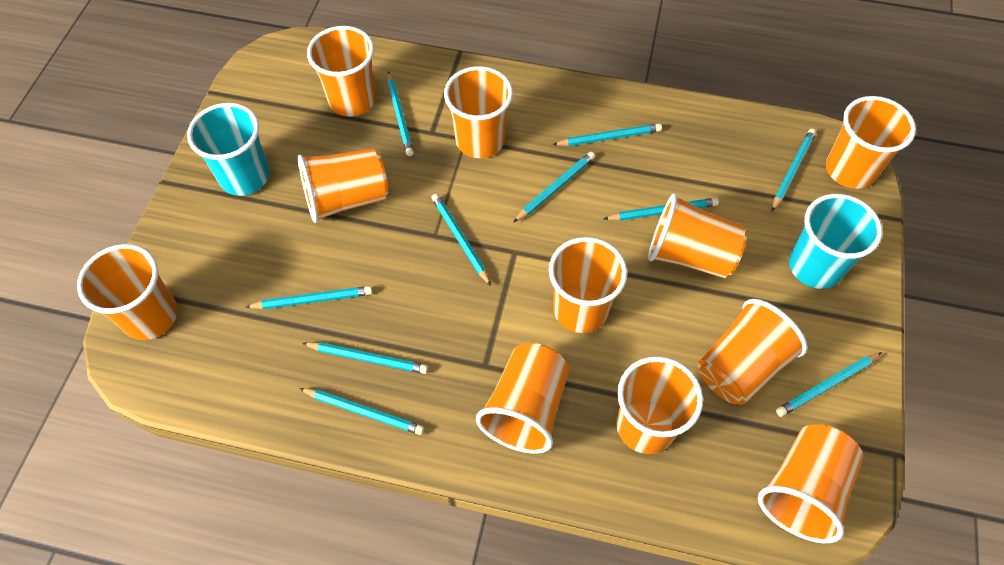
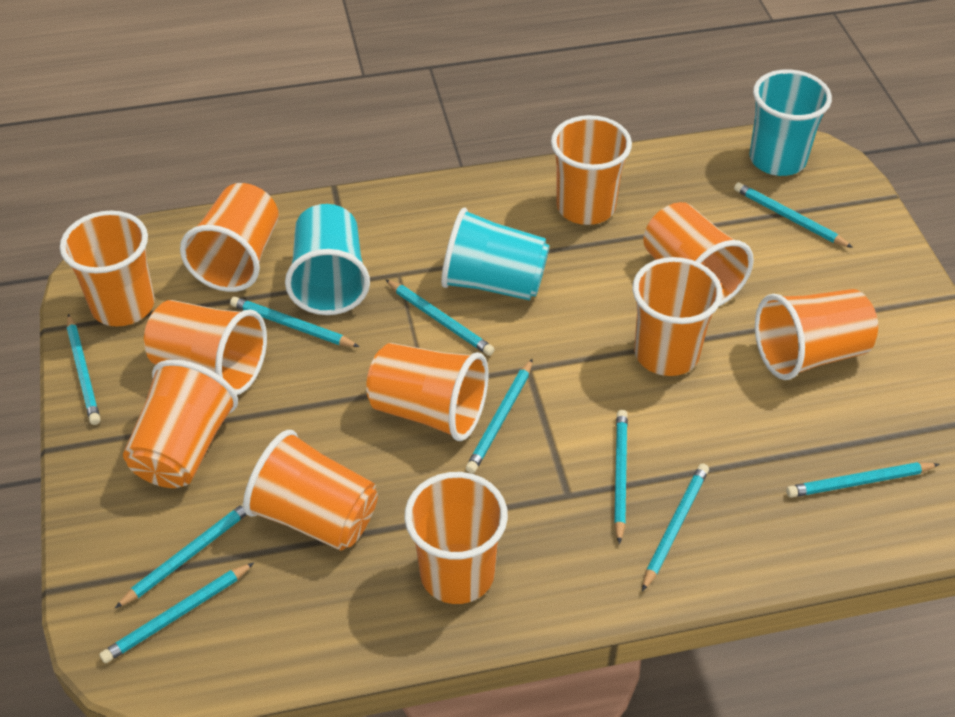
turquoise cup: [187,103,270,196] [789,194,882,289] = 2 -> [285,204,370,315] [441,208,550,301] [749,69,832,176] = 3

